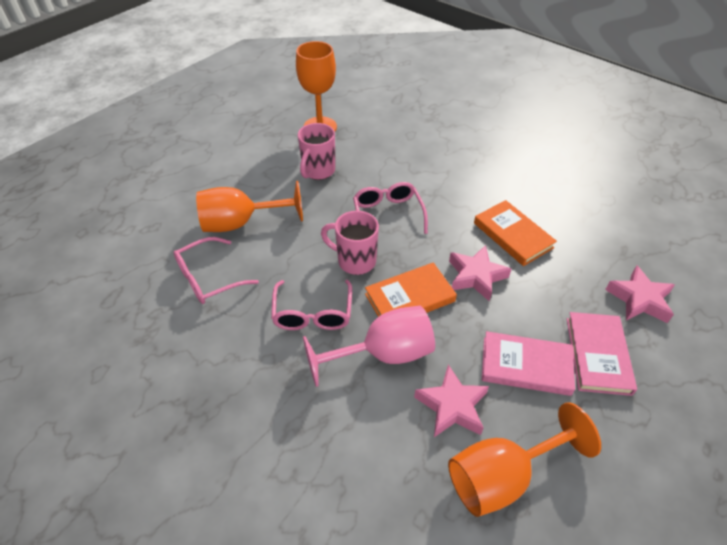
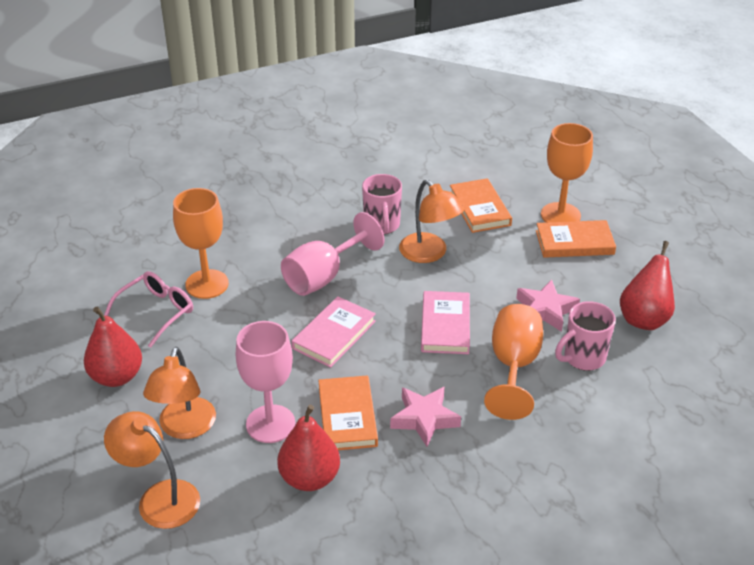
orange book: [365,262,457,317] [474,200,557,266] = 2 -> [318,375,378,450] [450,178,512,233] [536,220,616,258] = 3
orange lamp: none = 0 -> [104,411,200,529] [143,347,216,439] [399,180,464,263] = 3
pink glasses: [173,237,259,304] [271,280,352,330] [353,182,428,234] = 3 -> [104,271,193,348] = 1
pink goblet: [303,306,435,387] = 1 -> [236,321,295,443] [281,212,384,296] = 2
pink star: [414,365,489,437] [449,245,511,301] [605,266,675,323] = 3 -> [390,387,461,447] [516,279,580,332] = 2
red pear: none = 0 -> [84,307,142,387] [277,405,340,491] [620,241,675,330] = 3

